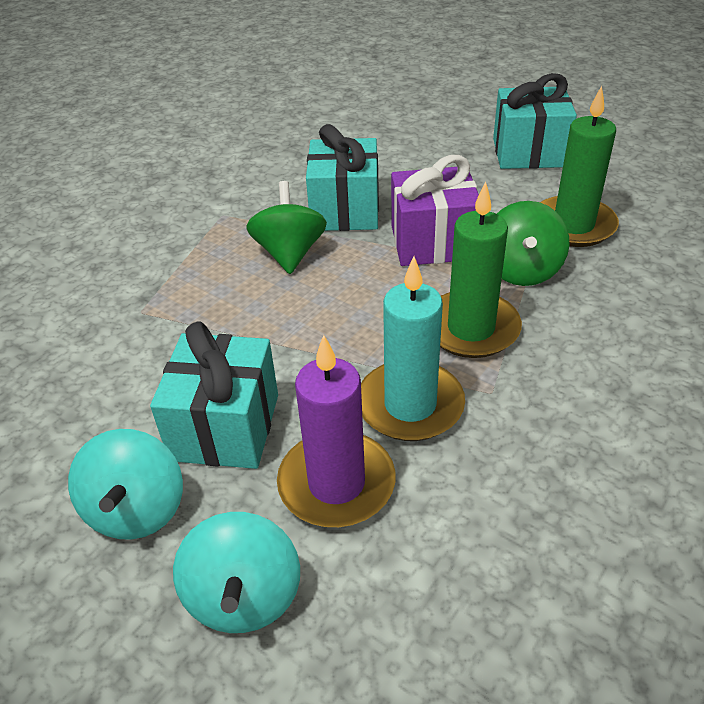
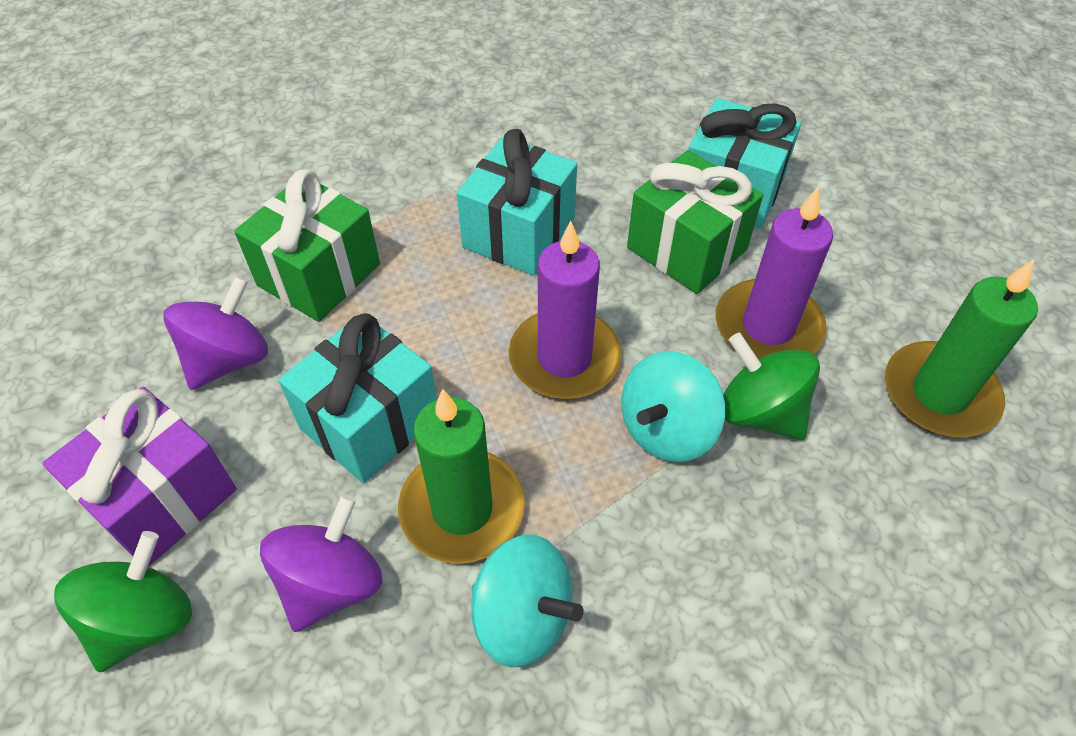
green gift: none = 0 -> [234,169,380,322] [627,150,763,294] = 2
purple candle: [277,335,396,527] = 1 -> [509,221,621,399] [715,186,833,359] = 2
purple spinning top: none = 0 -> [163,276,268,390] [260,494,382,632] = 2
turquoise candle: [361,256,465,441] = 1 -> none = 0

